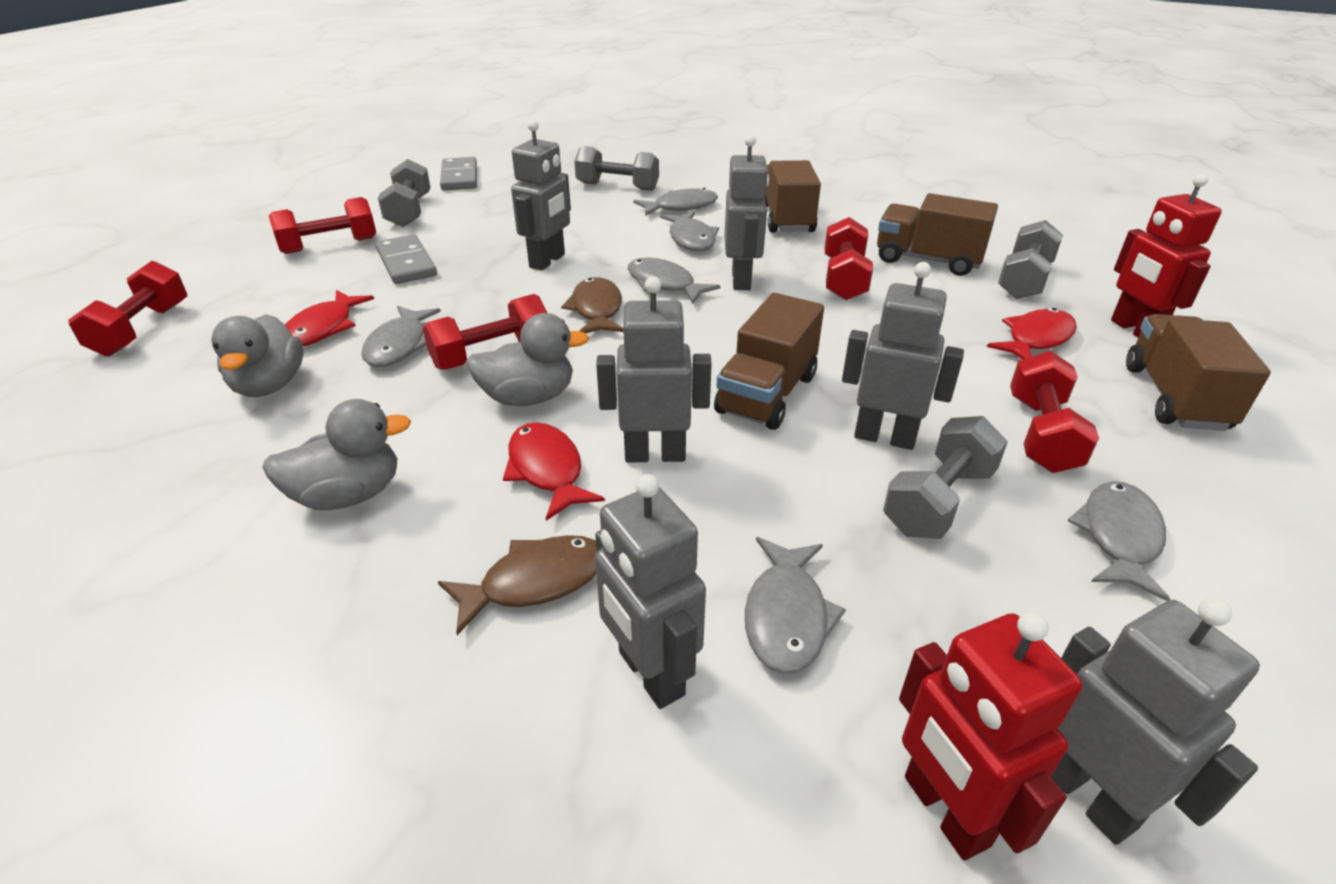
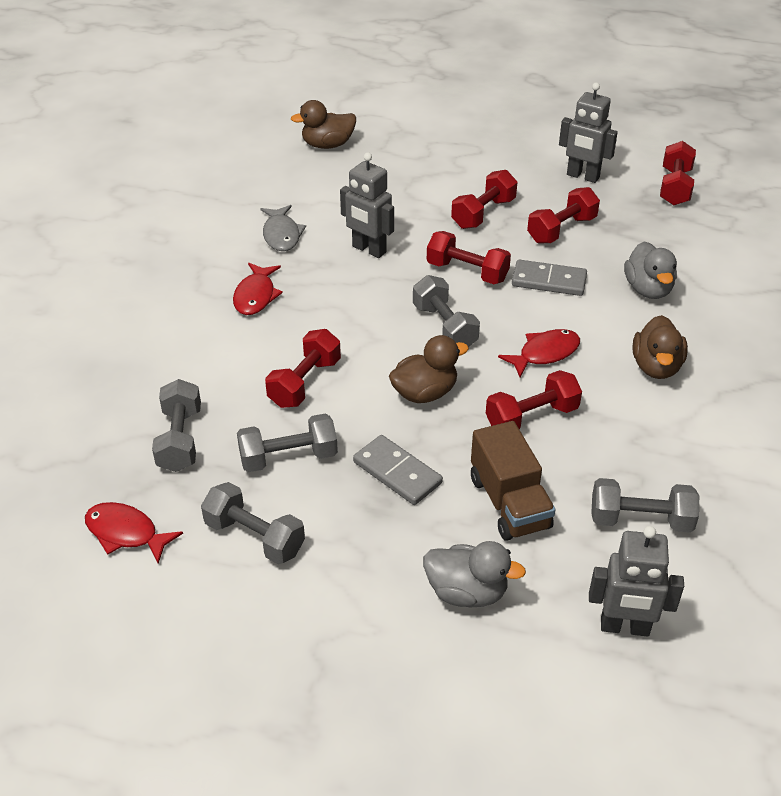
brown duck: none = 0 -> [291,100,356,149] [389,335,469,403] [632,315,688,379] = 3
brown fish: [438,535,597,635] [561,277,624,333] = 2 -> none = 0
brown truck: [714,293,824,430] [765,160,821,233] [877,193,998,276] [1126,314,1271,431] = 4 -> [471,421,555,541] = 1
grey duck: [211,314,304,397] [263,399,411,510] [466,313,589,406] = 3 -> [423,541,526,607] [624,241,677,299] = 2
grey dumbbell: [378,159,431,227] [574,146,659,191] [883,416,1008,539] [998,220,1063,299] = 4 -> [152,379,201,472] [201,482,305,564] [237,414,338,472] [413,275,480,347] [591,478,699,533] = 5
grey fish: [361,306,441,367] [628,258,720,304] [633,188,718,216] [660,211,719,251] [745,537,846,674] [1068,481,1170,601] = 6 -> [260,205,306,251] = 1
grey robot: [511,120,571,271] [595,474,706,709] [596,276,712,463] [724,134,769,290] [842,262,964,450] [1051,598,1260,845] = 6 -> [340,152,394,258] [559,82,618,183] [589,526,684,637] = 3
red dumbbell: [68,261,187,357] [269,197,376,254] [423,294,547,370] [825,217,873,300] [1010,351,1099,473] = 5 -> [265,329,341,408] [427,231,511,284] [451,170,517,229] [486,370,582,429] [527,187,600,244] [660,141,696,206] = 6
red robot: [899,612,1083,860] [1111,174,1222,338] = 2 -> none = 0

